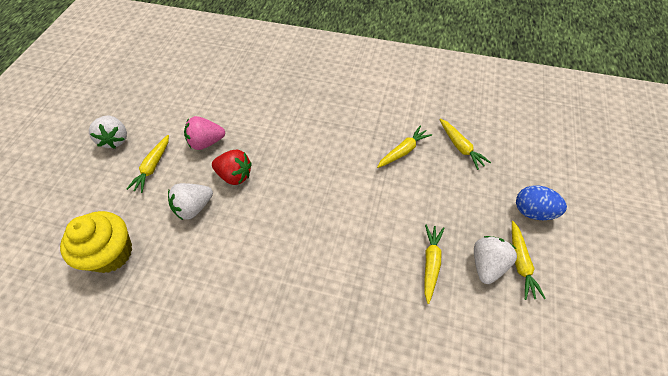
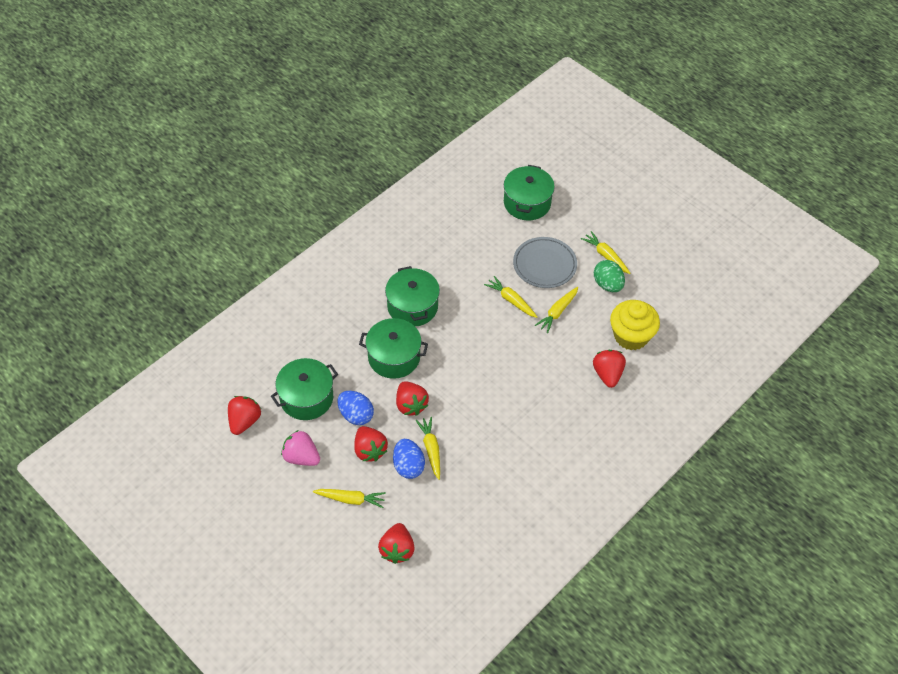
blue egg: [516,186,567,220] = 1 -> [337,391,374,425] [393,439,425,479] = 2
green egg: none = 0 -> [594,260,625,292] = 1
green pot: none = 0 -> [271,358,338,420] [359,318,428,379] [385,266,440,327] [504,165,555,221] = 4
grey plate: none = 0 -> [513,237,577,288] = 1
red strawberry: [212,150,252,185] = 1 -> [228,396,261,435] [354,426,388,462] [378,523,415,564] [396,381,429,416] [593,350,626,388] = 5
white strawberry: [89,116,127,149] [168,183,213,220] [474,236,517,284] = 3 -> none = 0

